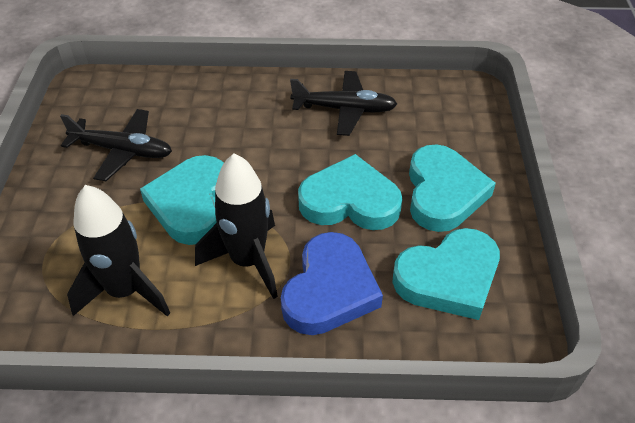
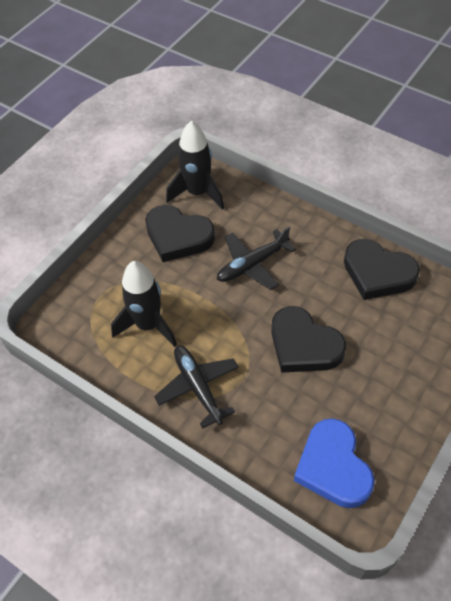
black heart: none = 0 -> [145,205,215,262] [271,306,346,373] [344,239,420,300] = 3
turquoise heart: [140,155,224,245] [298,154,402,230] [392,228,500,320] [409,144,496,232] = 4 -> none = 0

